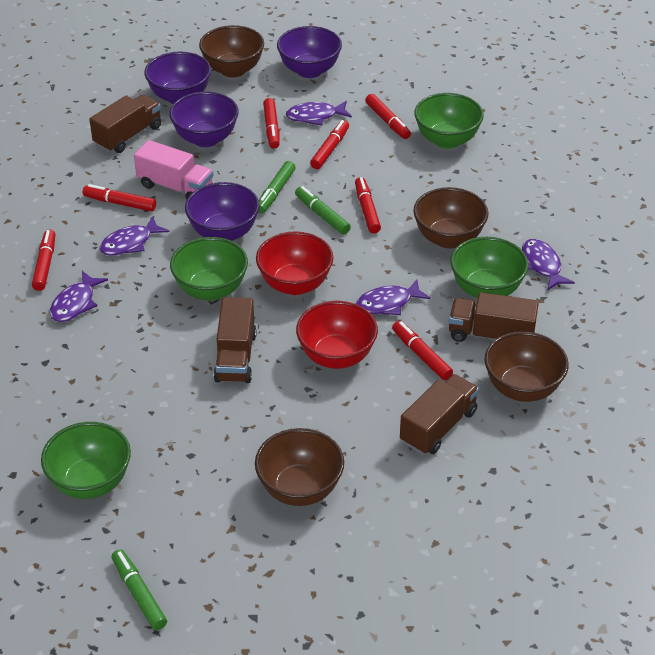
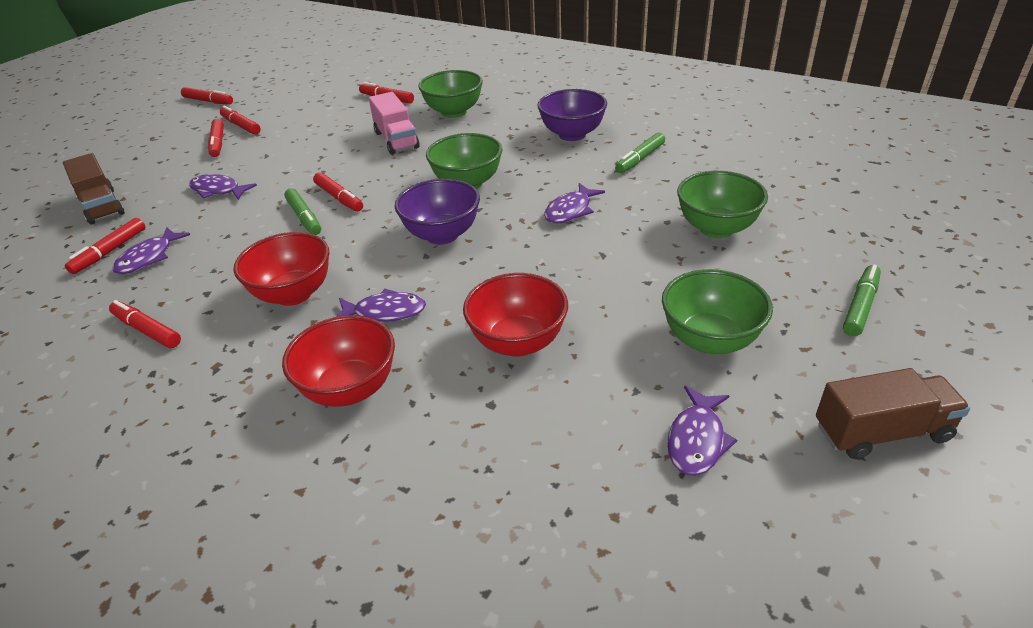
brown bowl: [199,25,264,78] [255,428,344,506] [413,187,489,248] [484,331,569,402] = 4 -> none = 0
brown truck: [89,94,161,153] [214,297,257,383] [400,374,479,454] [449,292,539,342] = 4 -> [63,153,125,225] [816,368,970,459] = 2
purple bowl: [144,51,211,104] [169,91,239,147] [185,182,260,241] [277,26,342,78] = 4 -> [395,179,480,245] [537,89,607,141] = 2
red bowl: [256,231,334,295] [296,301,378,369] = 2 -> [234,232,329,306] [282,315,395,407] [463,273,568,357] = 3

